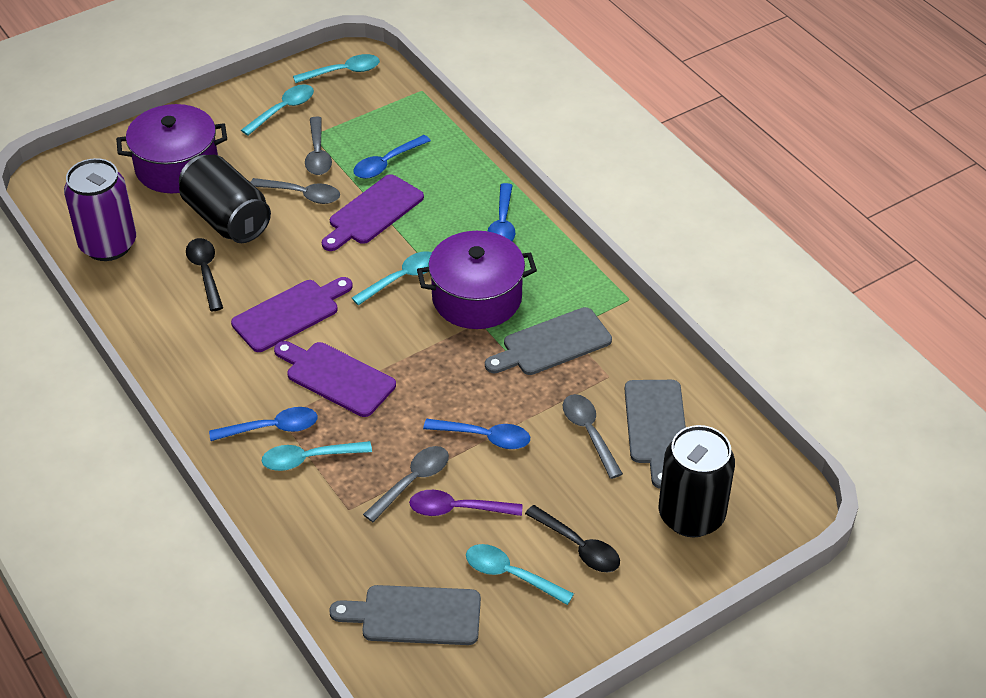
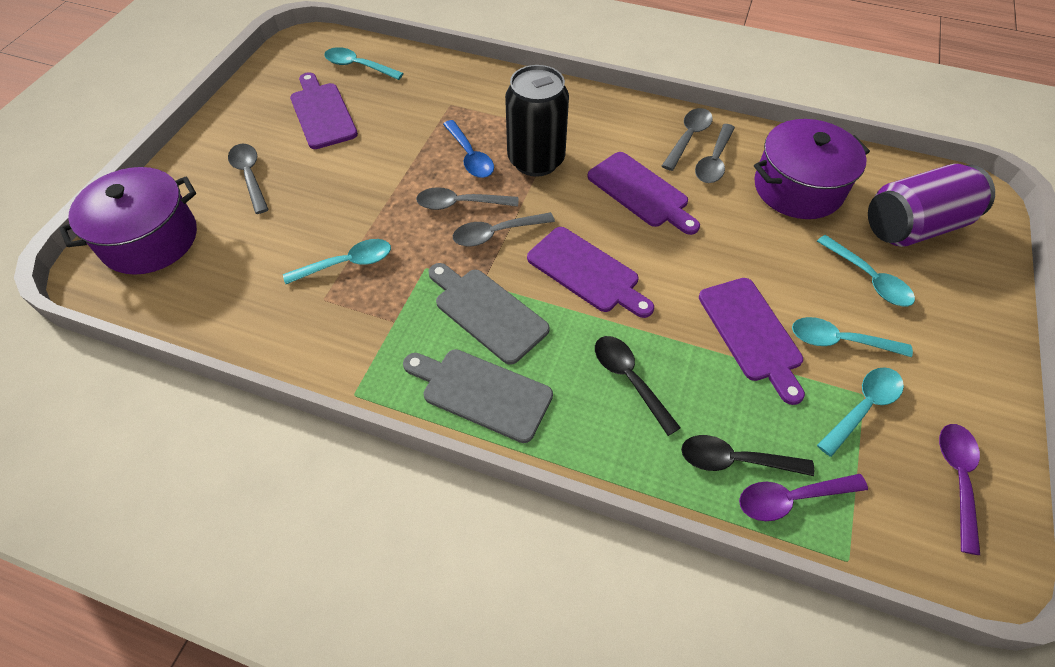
black can: [179,155,271,243] [658,425,735,537] = 2 -> [505,65,569,177] = 1
blue spoon: [209,407,318,441] [353,135,431,179] [423,419,530,449] [488,183,515,241] = 4 -> [443,120,494,178] = 1
grey cutting board: [329,585,481,645] [485,307,612,375] [625,380,686,488] = 3 -> [403,349,553,443] [428,263,550,365] = 2
grey spoon: [250,178,340,204] [305,117,332,175] [363,446,449,522] [563,394,623,479] = 4 -> [228,144,269,214] [416,187,518,210] [453,212,555,246] [662,108,713,171] [695,124,735,183] = 5
purple cutting board: [231,277,353,352] [274,341,396,417] [322,174,424,251] = 3 -> [290,72,358,149] [527,227,654,318] [587,152,700,235] [699,278,805,405] = 4
purple spoon: [409,490,522,516] = 1 -> [739,474,868,521] [939,424,980,555] = 2

